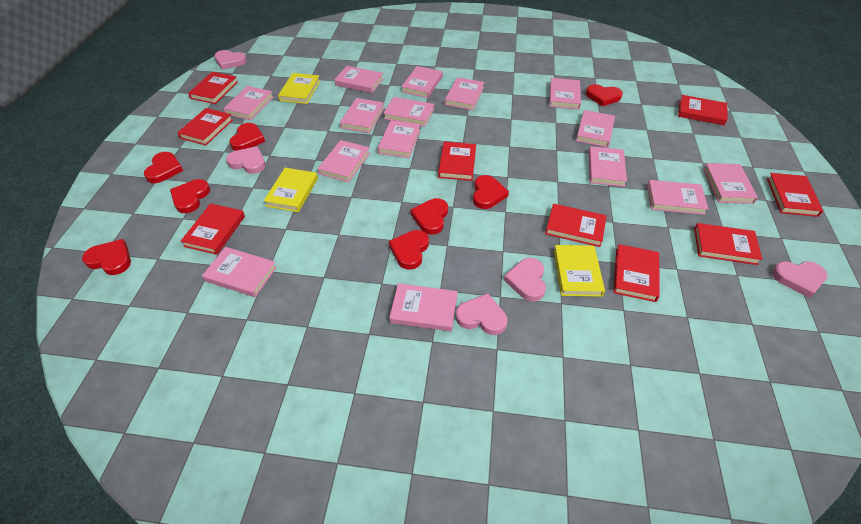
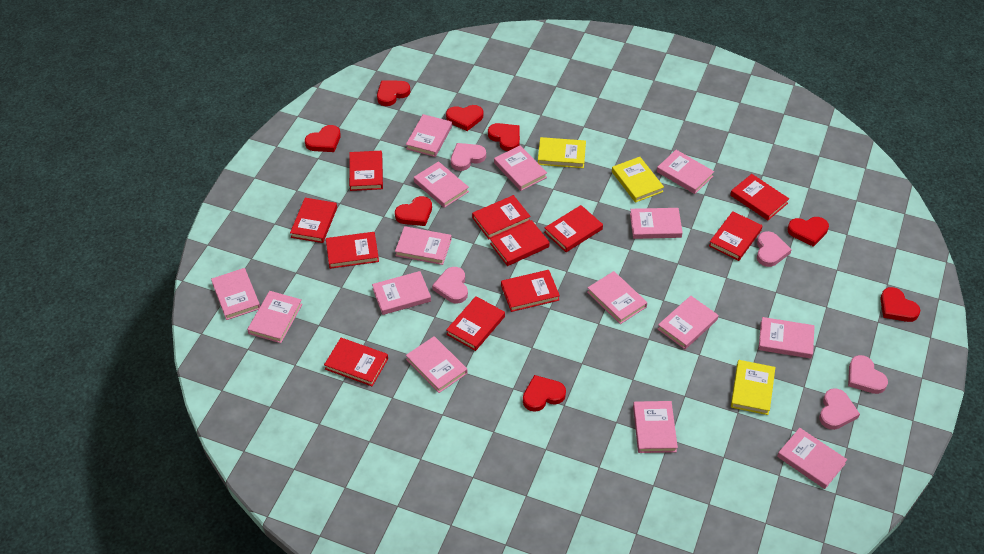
red book: [177,108,233,146] [181,204,245,255] [188,72,238,104] [438,142,476,181] [545,204,607,247] [614,244,660,302] [678,95,727,125] [694,223,762,265] [767,173,823,217] = 9 -> [290,198,337,243] [324,338,388,386] [326,232,379,269] [349,151,383,191] [446,296,505,351] [472,195,531,239] [490,220,550,266] [501,270,560,312] [544,205,603,252] [709,211,762,261] [730,174,789,220] = 11

